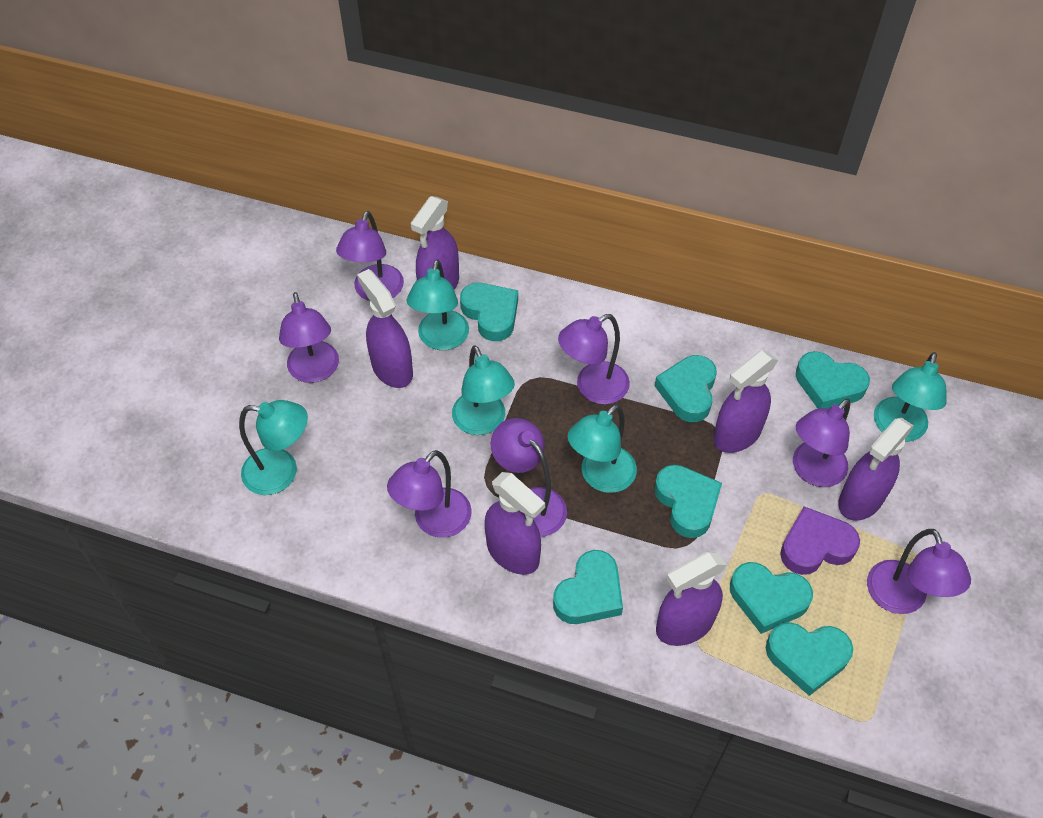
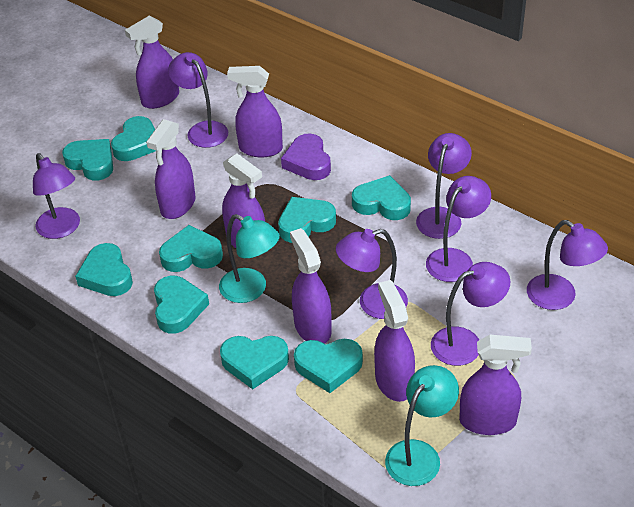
purple spray bottle: [357,269,413,388] [410,196,459,290] [485,472,545,575] [656,552,727,646] [713,350,778,453] [838,418,914,521] = 6 -> [125,16,179,109] [146,119,196,219] [222,153,265,248] [227,66,283,157] [290,228,332,344] [374,280,415,402] [459,335,532,435] = 7
turquoise heart: [460,283,518,341] [553,550,623,624] [654,465,722,538] [655,355,717,422] [730,562,813,634] [766,622,853,696] [796,351,870,409] = 7 -> [62,139,113,180] [75,243,133,296] [111,116,156,161] [154,276,209,333] [159,225,223,272] [220,336,289,389] [278,197,336,243] [294,339,363,393] [352,175,411,220] = 9
turquoise lamp: [239,400,308,495] [407,259,469,350] [452,345,515,435] [567,404,637,493] [874,352,947,442] = 5 -> [219,214,280,303] [385,365,459,486] = 2

